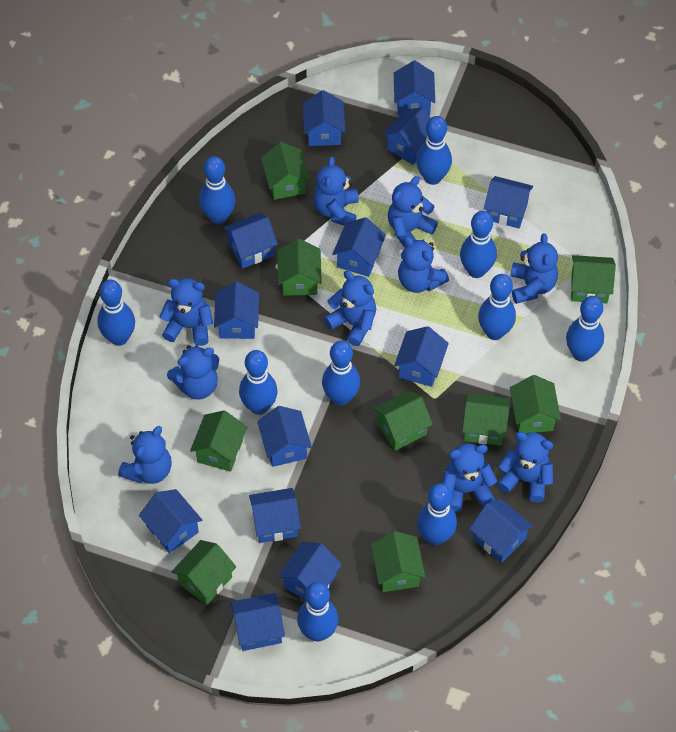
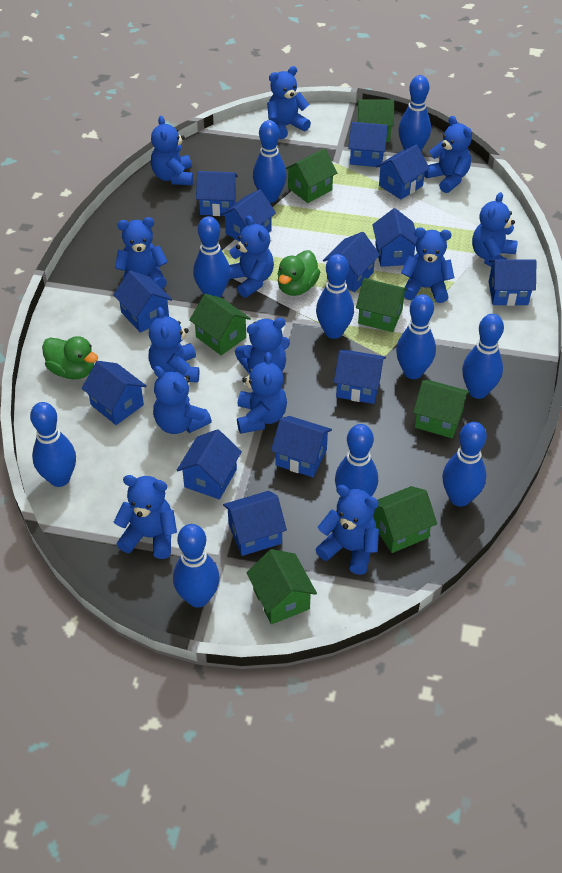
blue house: [139,489,202,553] [214,282,259,339] [223,213,278,269] [231,593,285,651] [249,488,301,543] [257,406,312,467] [278,542,342,600] [303,90,345,146] [332,217,386,277] [383,107,431,165] [394,61,435,116] [394,326,449,387] [469,499,533,563] [484,176,533,228] = 14 -> [82,361,147,425] [113,270,173,333] [177,429,242,499] [196,171,238,216] [220,189,276,241] [223,491,287,556] [271,416,332,477] [323,232,380,292] [334,349,386,404] [348,122,388,167] [372,208,418,267] [376,145,430,200] [489,259,536,306] = 13
blue teddy bear: [118,426,172,484] [159,278,213,346] [167,345,219,399] [313,156,359,226] [324,271,376,346] [388,176,438,248] [398,236,449,293] [442,443,497,512] [497,432,553,503] [510,233,558,304] = 10 -> [114,475,177,559] [115,217,168,289] [149,307,199,382] [151,116,194,185] [153,366,212,434] [229,215,274,298] [235,318,290,374] [237,352,287,434] [267,66,311,139] [315,485,379,575] [401,227,454,303] [424,116,472,193] [472,192,518,267] = 13
green duck: none = 0 -> [42,336,98,379] [278,250,320,296] = 2
green house: [171,540,236,605] [190,410,247,472] [261,142,310,200] [277,239,322,296] [371,531,425,592] [373,391,433,451] [462,393,510,446] [510,375,561,433] [571,255,616,303] = 9 -> [189,294,251,355] [246,549,317,624] [286,148,337,203] [356,278,408,332] [357,100,394,142] [373,486,437,553] [413,380,470,438] = 7

